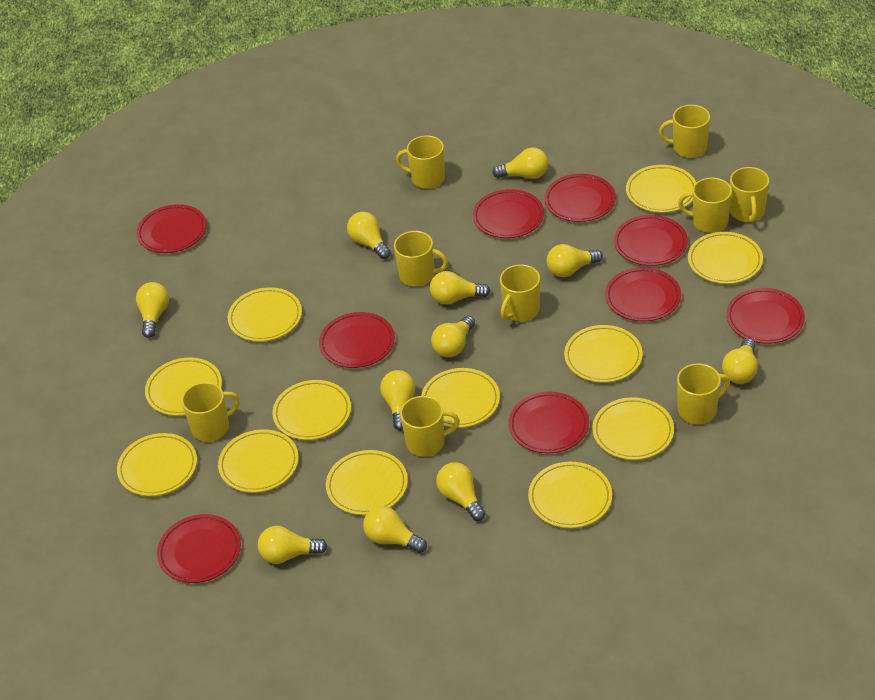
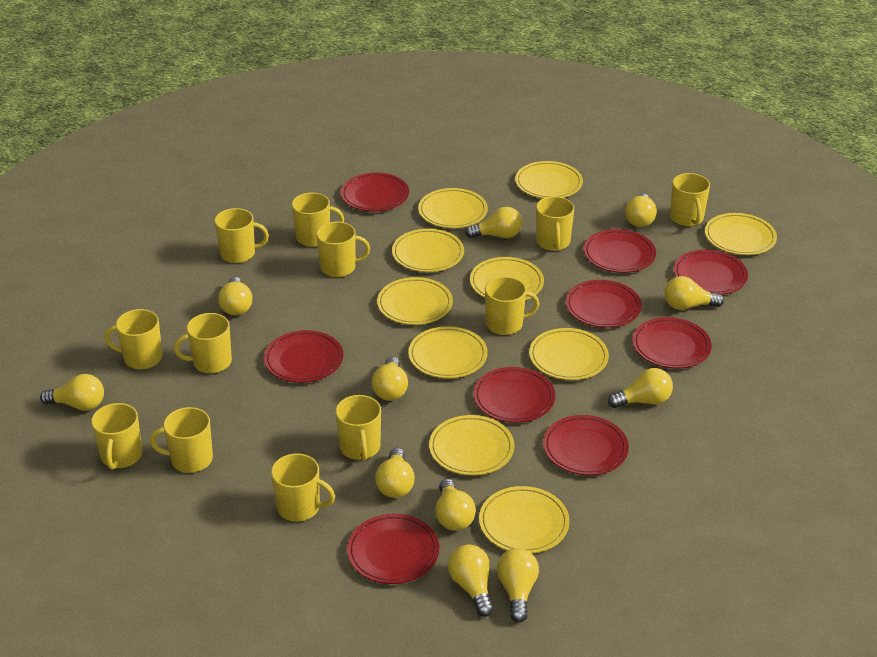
yellow mug: [181,382,240,442] [394,231,448,287] [396,136,445,189] [400,396,460,457] [500,264,540,322] [659,105,710,158] [677,363,730,424] [678,178,732,233] [730,167,769,223] = 9 -> [91,403,142,470] [104,309,162,369] [150,407,213,473] [174,313,232,373] [214,208,269,263] [271,453,335,521] [292,193,344,247] [316,222,370,277] [335,395,381,461] [485,277,539,335] [536,196,574,251] [670,173,710,226] = 12
yellow plate: [117,433,197,496] [145,357,222,416] [218,429,299,493] [228,287,302,342] [272,380,351,440] [326,450,408,515] [421,368,500,428] [528,462,612,528] [564,325,643,383] [592,397,674,460] [626,165,696,213] [688,232,763,284] = 12 -> [377,277,453,325] [392,229,464,272] [408,326,488,378] [418,188,488,228] [429,415,514,475] [470,257,544,300] [479,486,570,553] [515,161,583,199] [529,328,609,380] [705,213,777,255] = 10

